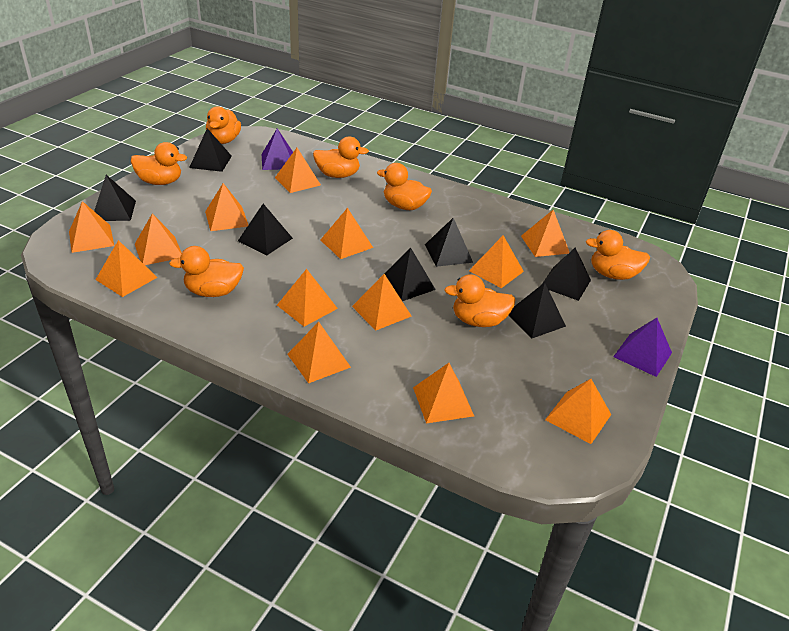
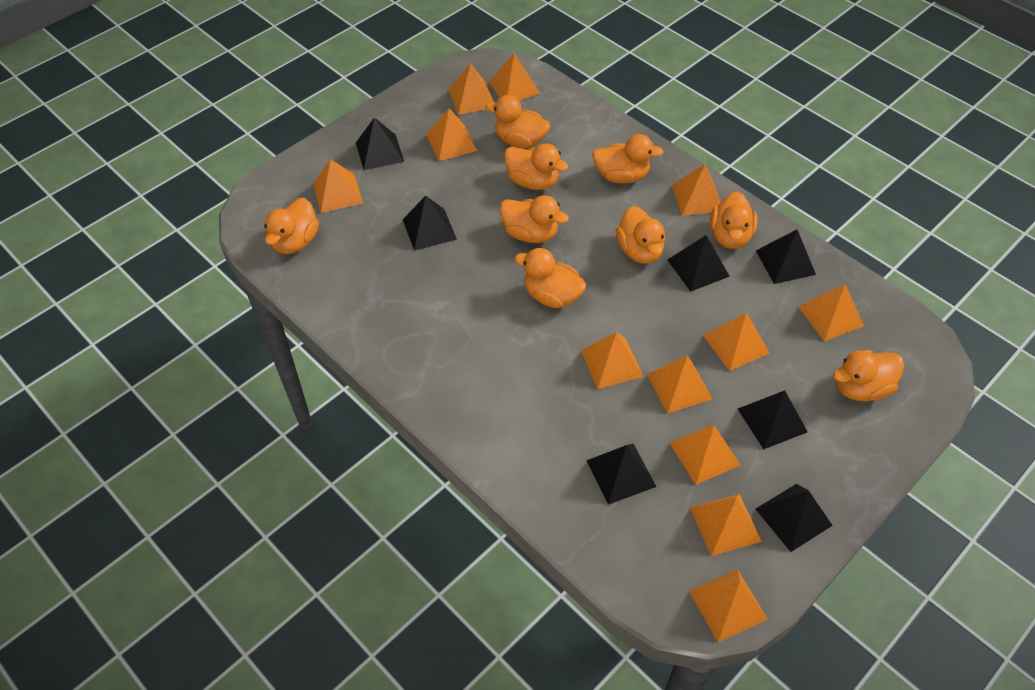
orange duck: [131,142,187,185] [169,246,244,297] [206,106,241,144] [313,136,369,178] [377,163,432,210] [445,274,516,327] [586,230,650,280] = 7 -> [264,198,319,254] [485,95,550,148] [499,195,569,243] [504,143,568,190] [515,248,586,308] [592,134,664,184] [616,206,665,264] [710,191,758,249] [833,350,904,401] = 9
orange pyramid: [69,201,114,253] [95,240,158,297] [135,213,182,265] [205,183,248,231] [275,148,321,193] [277,269,338,327] [287,322,351,383] [321,208,373,259] [352,274,412,331] [413,363,474,423] [469,235,524,288] [521,210,569,257] [545,379,611,444] = 13 -> [313,159,363,213] [426,108,478,161] [449,63,494,115] [489,53,540,100] [581,332,644,389] [647,356,712,414] [669,424,740,485] [672,164,721,216] [689,569,768,642] [690,494,762,556] [703,312,770,371] [798,284,864,341] = 12
purple pyramid: [262,129,293,170] [613,318,672,377] = 2 -> none = 0

